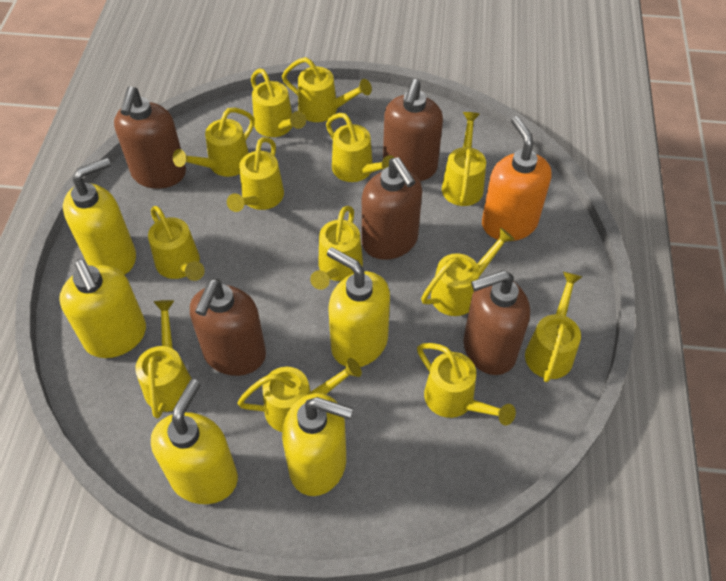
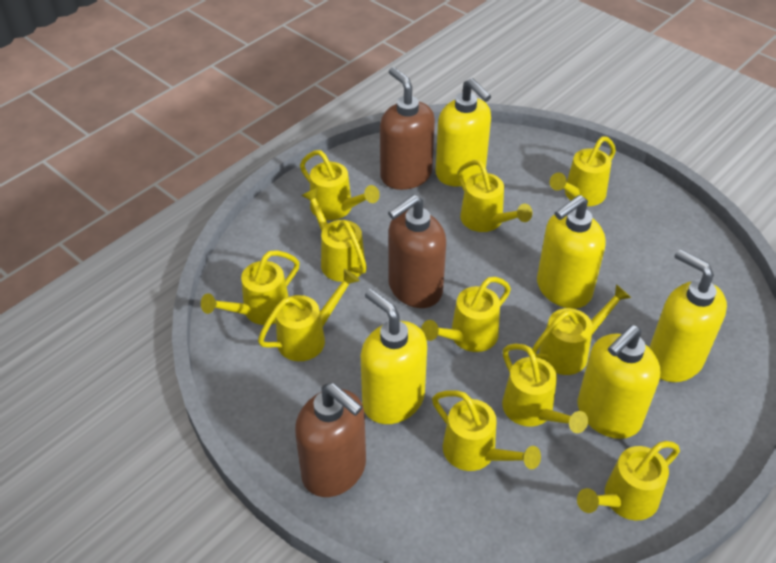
brown soap dispenser: [114,86,186,189] [190,278,266,376] [362,157,422,260] [383,79,443,181] [464,270,530,375] = 5 -> [295,383,366,497] [380,67,435,190] [388,195,446,308] = 3
orange soap dispenser: [482,116,551,241] = 1 -> none = 0
yellow watering can: [135,300,192,418] [148,206,205,281] [173,108,255,177] [227,137,284,212] [237,358,362,432] [251,68,306,137] [282,57,372,122] [310,206,363,290] [326,113,394,182] [417,343,516,426] [421,227,515,316] [442,112,486,206] [525,272,582,382] = 13 -> [201,250,300,325] [258,269,360,361] [300,150,380,220] [301,188,367,282] [421,277,511,352] [432,390,541,471] [457,160,532,232] [502,344,588,433] [532,284,631,375] [550,136,616,206] [577,441,680,520] = 11

